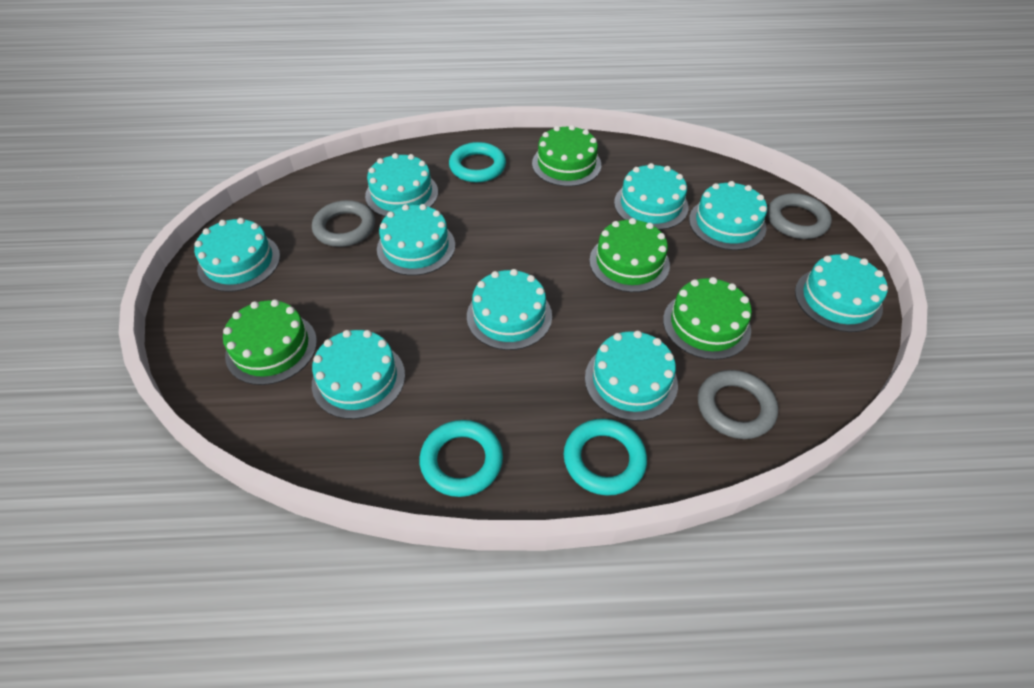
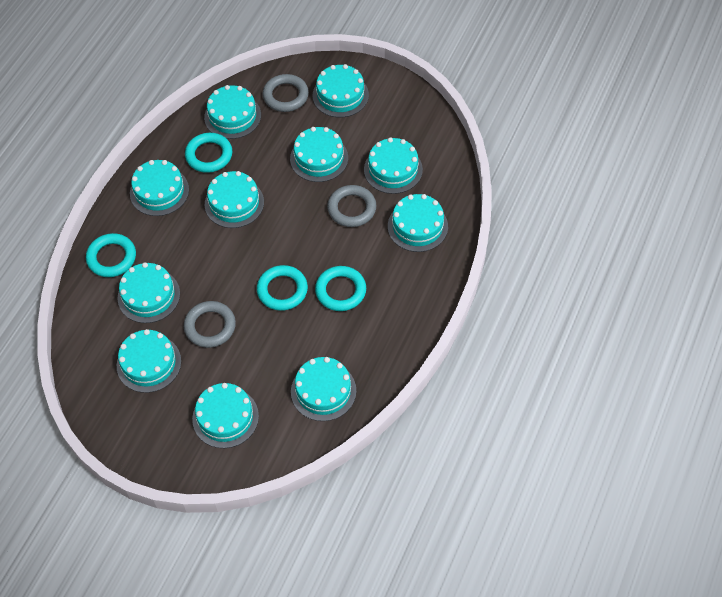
green cake: [223,299,317,385] [532,125,601,187] [589,218,670,292] [663,277,752,360] = 4 -> none = 0
turquoise cake: [194,218,280,292] [312,330,405,419] [365,153,438,217] [377,204,455,276] [467,269,552,350] [585,331,678,421] [614,163,689,230] [689,181,767,250] [795,253,888,332] = 9 -> [117,329,181,393] [118,262,180,323] [130,160,189,216] [192,383,259,448] [204,85,261,139] [205,171,264,228] [290,127,348,182] [291,357,356,421] [313,64,369,118] [364,137,423,194] [388,194,448,252] = 11
turquoise ring: [419,420,503,497] [449,142,506,183] [564,419,647,496] = 3 -> [86,233,136,277] [185,133,232,173] [257,265,308,311] [315,266,366,311] = 4

